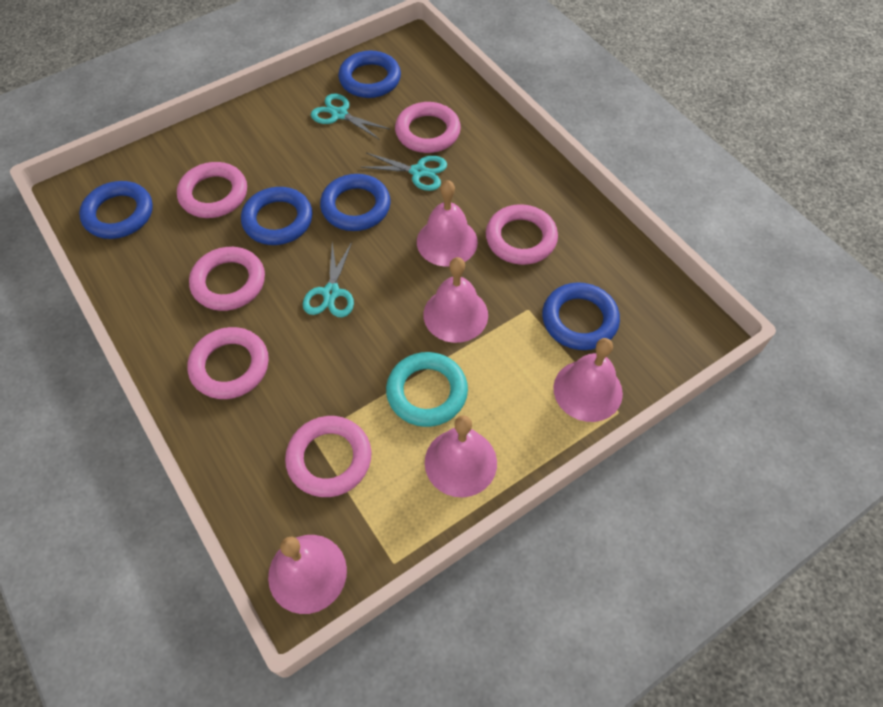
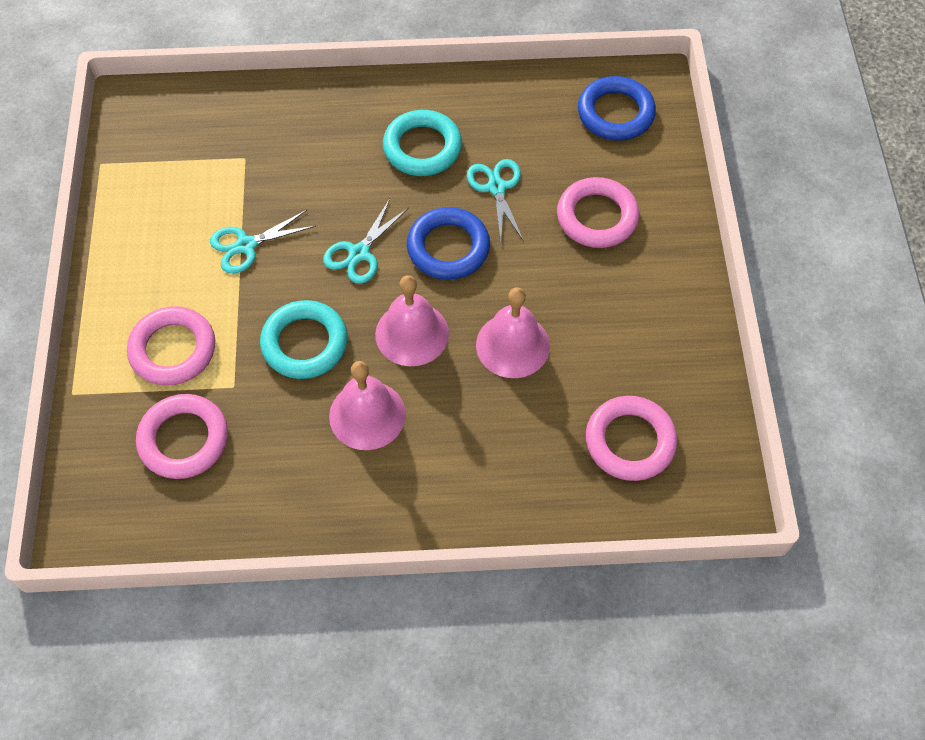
blue ring: [79,181,153,239] [241,187,313,245] [320,174,391,231] [338,51,401,98] [542,282,620,350] = 5 -> [407,207,490,280] [578,76,656,141] = 2
pink bell: [268,535,347,614] [417,180,478,266] [423,257,488,343] [425,415,497,497] [553,338,623,422] = 5 -> [329,361,406,450] [375,275,449,366] [476,287,550,378] = 3
pink ring: [177,162,247,218] [188,327,269,399] [189,247,265,311] [285,416,371,497] [395,102,461,153] [486,204,558,265] = 6 -> [127,306,215,386] [136,394,228,479] [557,177,639,248] [586,396,677,481] = 4
turquoise ring: [386,352,468,427] = 1 -> [260,300,348,379] [383,110,462,176] = 2

